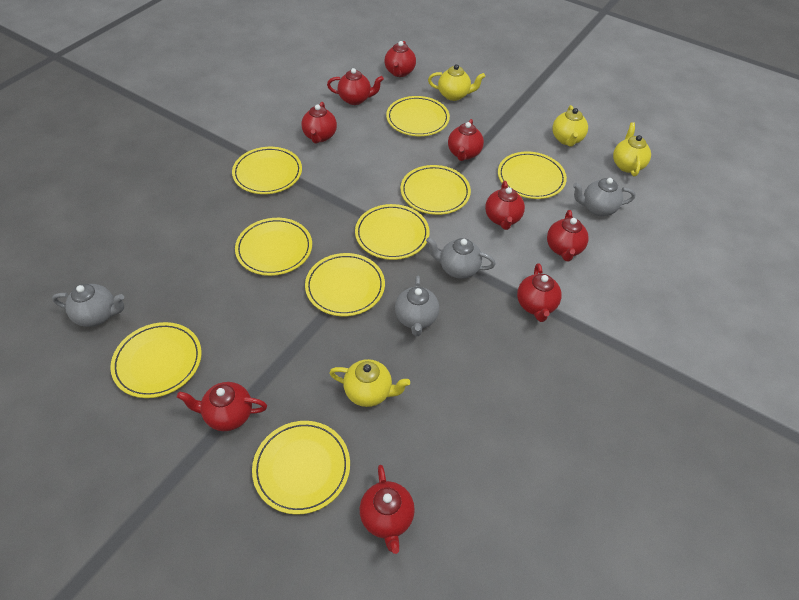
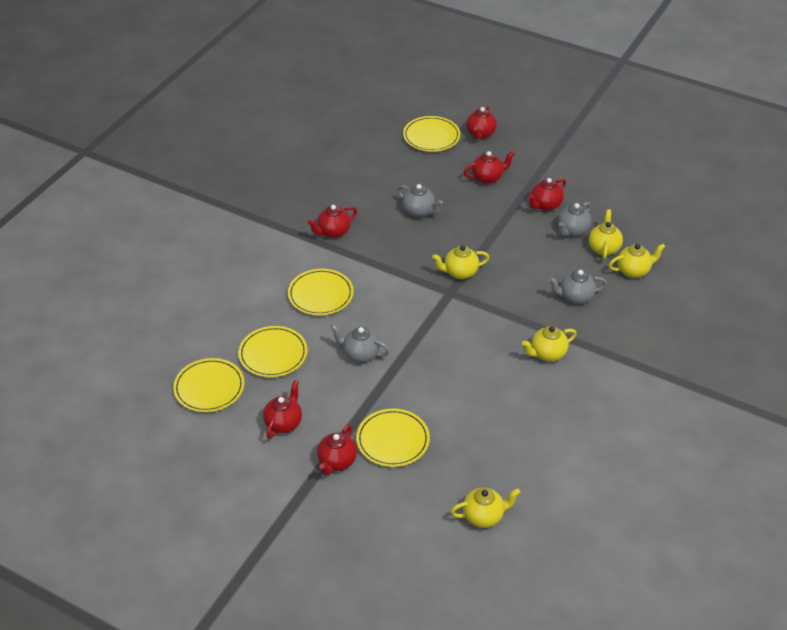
red teapot: [177,382,267,431] [301,102,337,143] [327,68,384,105] [360,465,415,554] [384,41,416,77] [448,119,484,161] [485,181,525,230] [517,263,562,322] [547,210,589,261] = 9 -> [263,380,302,438] [308,205,357,238] [317,425,357,475] [463,151,515,184] [466,105,497,139] [528,178,566,211] = 6
yellow plate: [110,322,202,398] [232,147,302,194] [235,218,312,276] [252,421,350,515] [305,253,385,316] [355,204,429,260] [386,96,450,136] [400,165,471,215] [498,151,567,199] = 9 -> [173,358,244,412] [238,326,308,378] [288,269,354,316] [356,408,430,467] [403,116,460,152] = 5
yellow teapot: [329,359,410,407] [428,64,485,101] [552,105,588,147] [613,122,651,176] = 4 -> [432,245,489,279] [451,488,520,528] [522,326,577,362] [589,209,623,259] [609,244,665,278] = 5

